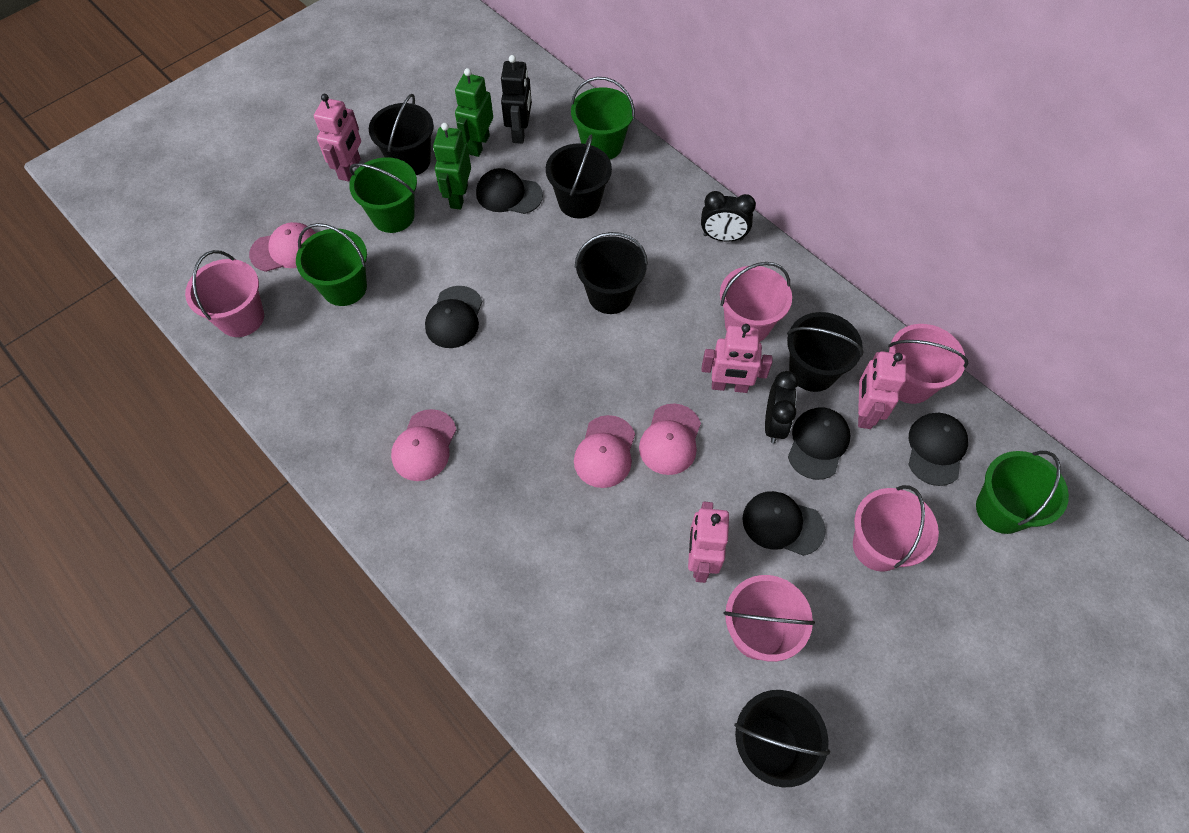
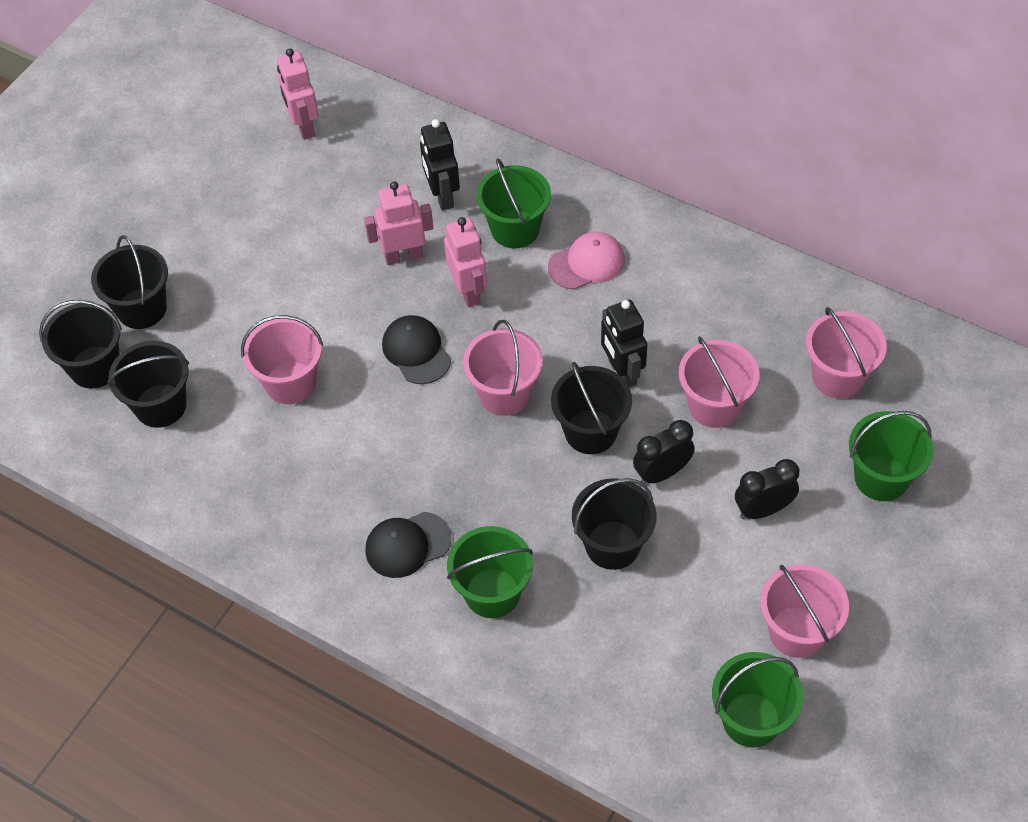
black cap: [425,286,482,348] [476,168,543,214] [742,491,826,556] [788,408,851,480] [908,413,968,486] = 5 -> [365,512,451,578] [382,315,451,384] = 2
black robot: [501,55,532,144] = 1 -> [420,119,460,210] [601,300,647,387] = 2
green robot: [433,123,471,210] [455,68,493,157] = 2 -> none = 0
pink cap: [249,222,316,272] [391,409,456,481] [574,415,635,488] [639,404,701,475] = 4 -> [548,232,625,290] = 1
pink robot: [314,94,361,181] [688,502,729,583] [701,324,773,393] [858,351,906,429] = 4 -> [277,48,319,140] [364,181,433,265] [444,217,487,307] = 3

